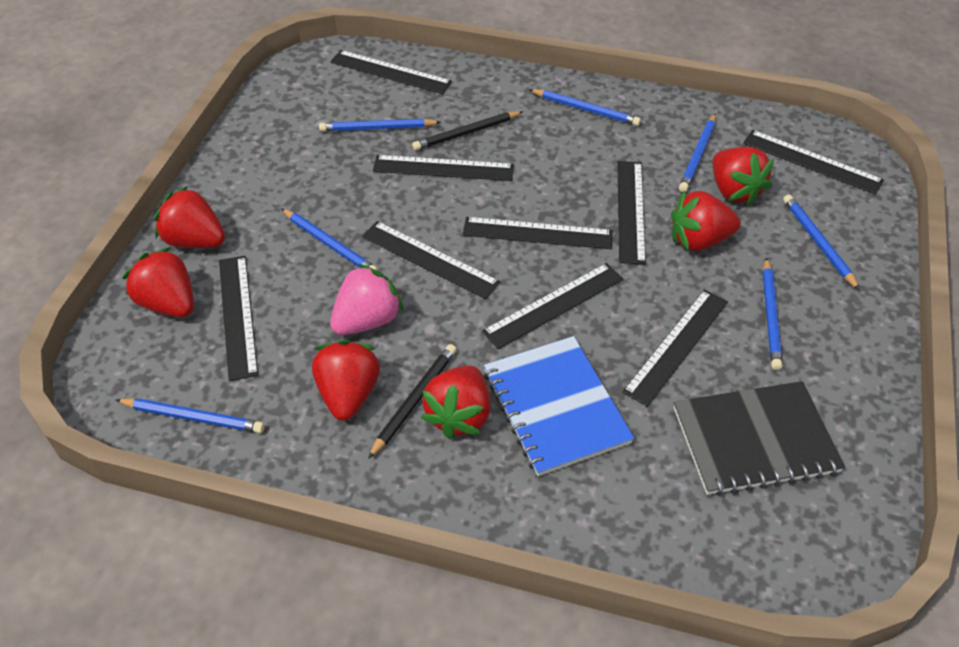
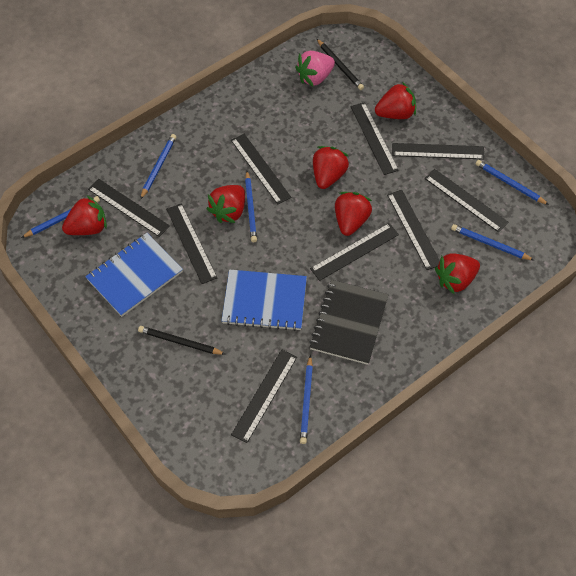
blue notebook: [484,336,634,476] = 1 -> [85,233,183,317] [221,270,307,331] = 2
blue pencil: [116,398,265,433] [281,208,378,271] [319,119,441,131] [529,89,641,126] [679,114,716,192] [763,257,782,370] [783,194,860,290] = 7 -> [21,196,100,238] [140,134,176,200] [245,171,257,242] [300,355,313,444] [451,224,535,261] [476,160,549,205] = 6

